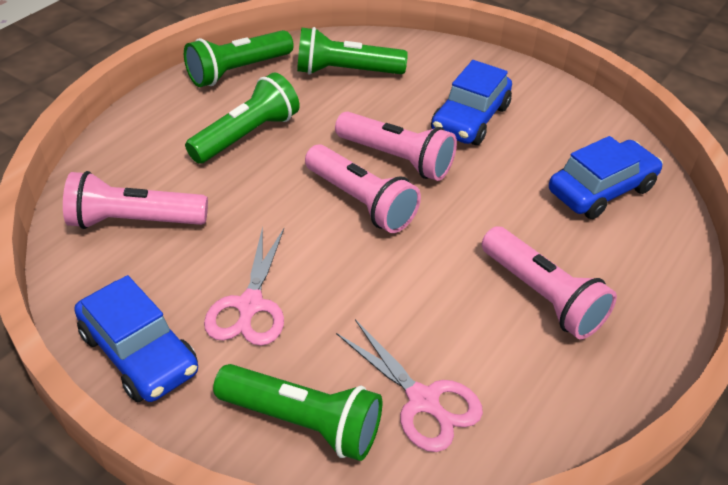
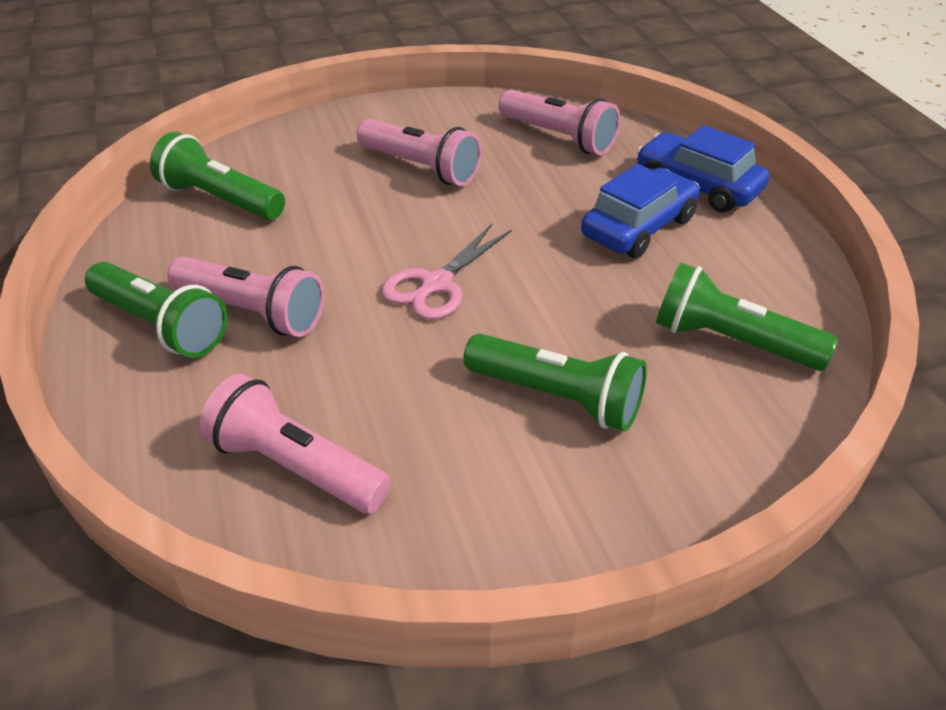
blue car: [74,275,198,402] [431,60,512,145] [549,136,663,219] = 3 -> [581,164,700,258] [637,125,769,213] = 2
pink scissors: [204,227,284,346] [336,319,483,452] = 2 -> [381,224,512,320] = 1

